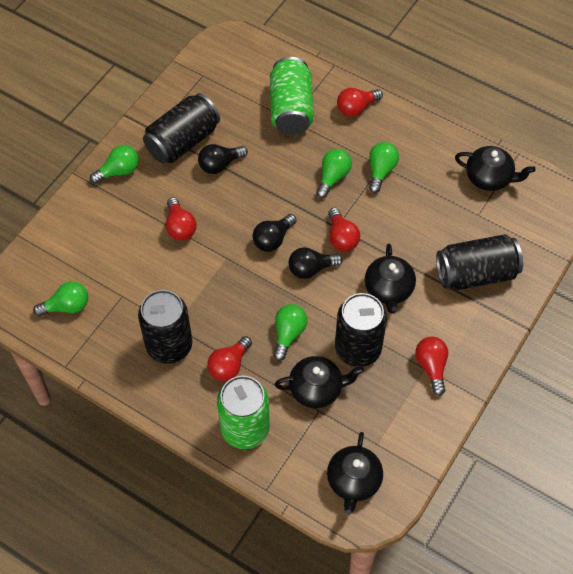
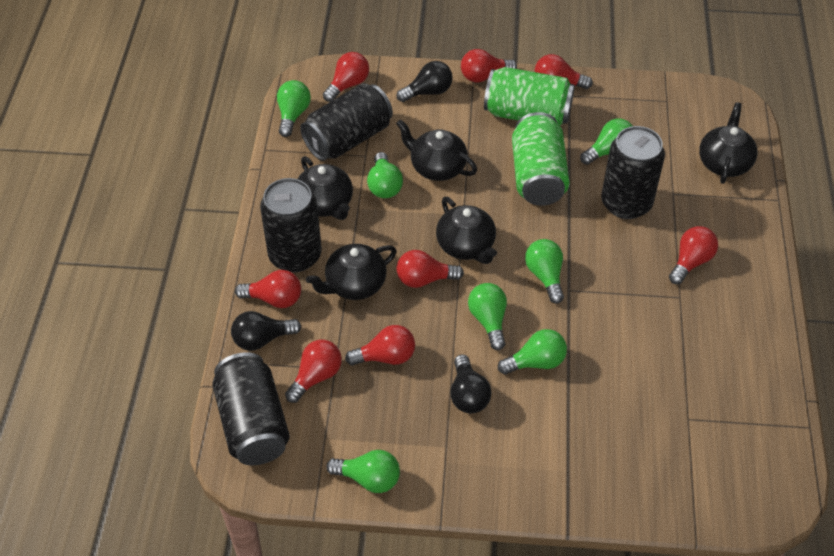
black teapot: [274,356,364,408] [327,432,383,515] [365,243,416,313] [455,146,536,191] = 4 -> [298,156,353,220] [306,244,397,300] [396,119,477,181] [436,197,497,264] [699,102,757,184] = 5
green light bulb: [33,281,88,317] [90,145,139,184] [273,304,307,361] [316,149,352,198] [369,142,399,193] = 5 -> [277,80,311,137] [326,450,400,493] [367,152,403,198] [468,283,507,350] [498,329,567,375] [525,239,564,304] [580,119,633,165] = 7
red light bulb: [166,197,197,241] [207,336,252,381] [328,208,360,251] [337,88,383,117] [415,337,448,396] = 5 -> [235,270,301,308] [285,340,342,403] [323,52,369,102] [345,325,415,366] [397,250,464,288] [461,49,517,82] [535,54,593,89] [669,226,718,284] = 8

